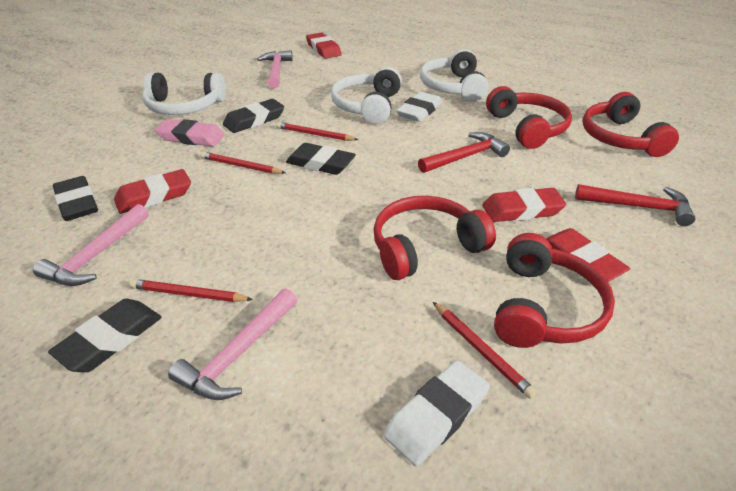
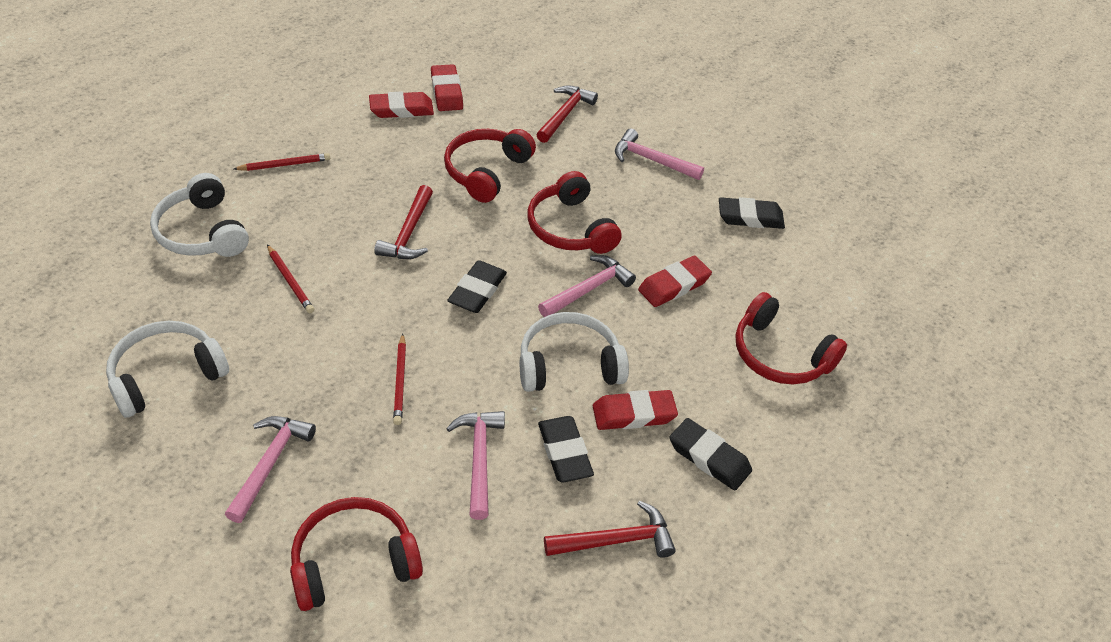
pink eraser: [155,119,224,147] = 1 -> none = 0
pink hammer: [33,204,149,286] [168,288,297,400] [257,50,293,88] = 3 -> [225,416,316,523] [446,411,505,520] [538,255,636,317] [615,128,704,180] = 4
red hammer: [418,132,510,173] [575,184,695,226] = 2 -> [374,185,433,259] [536,85,598,143] [544,501,676,558] = 3
red pencil: [129,279,253,302] [200,151,286,174] [276,122,358,141] [433,302,537,399] = 4 -> [234,153,330,171] [267,245,314,313] [393,333,406,425] = 3
white eraser: [383,360,490,466] [396,92,442,122] = 2 -> none = 0

